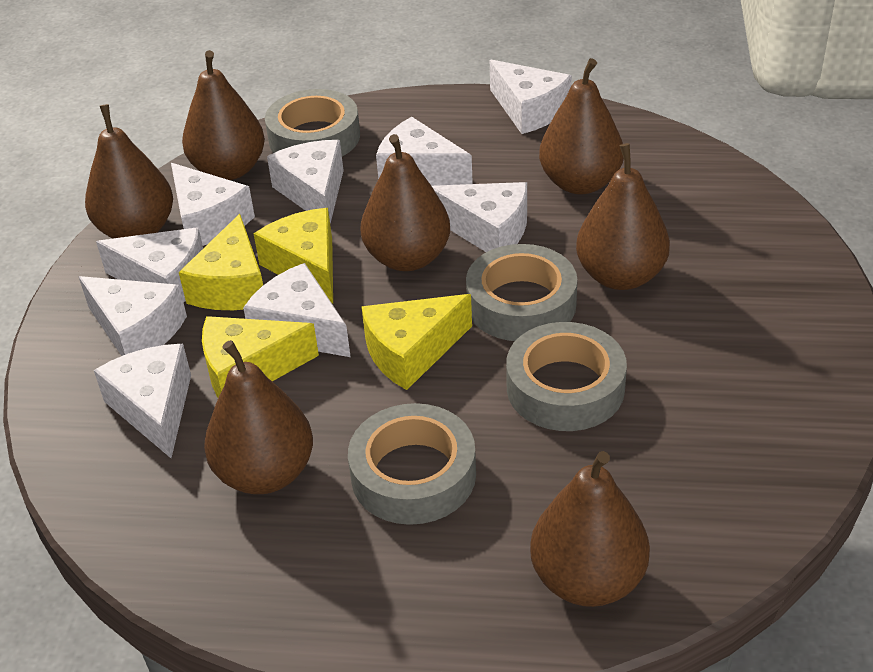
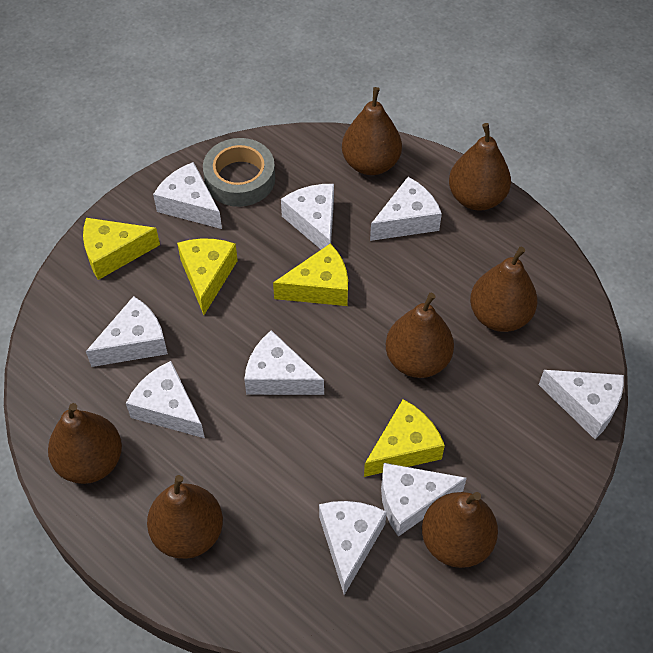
grey tape: [265,89,360,156] [348,403,476,525] [466,244,577,341] [506,322,627,431] = 4 -> [203,138,275,207] = 1

